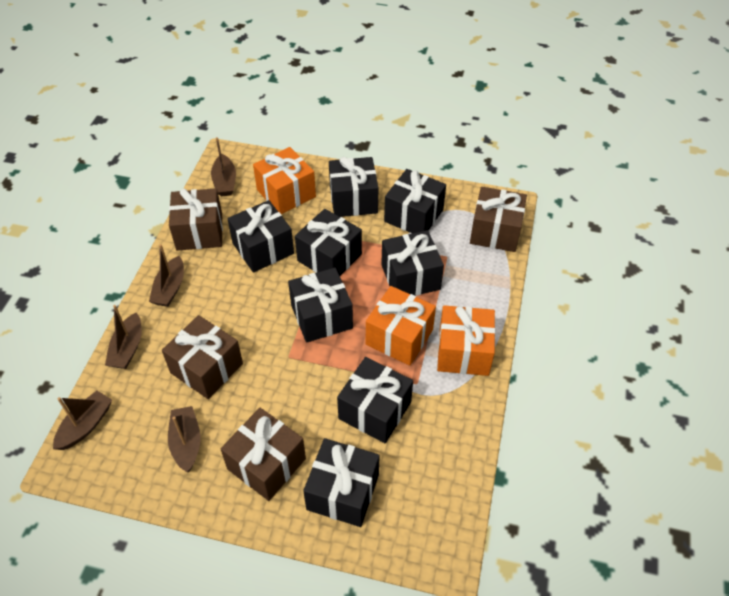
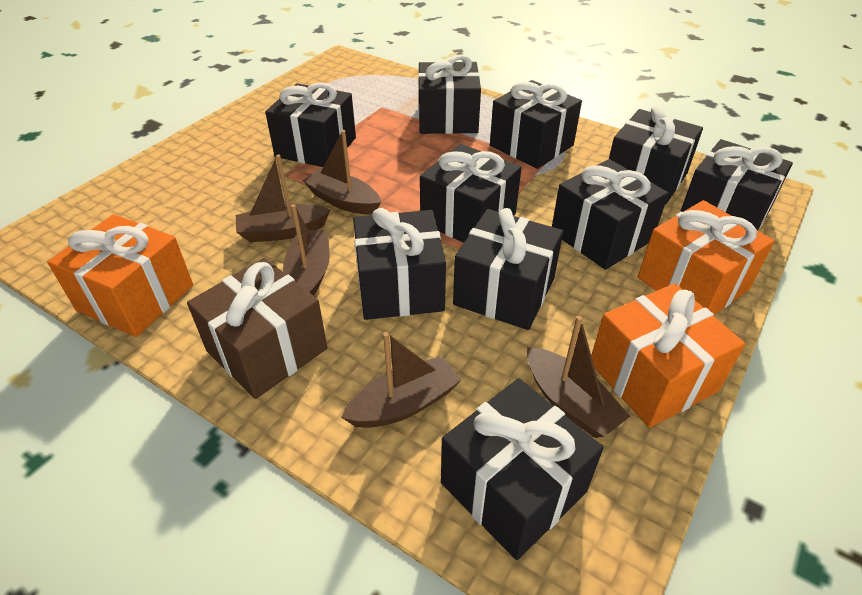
black gift: [227,200,294,273] [288,268,353,343] [295,209,362,276] [303,438,380,527] [329,157,378,217] [337,357,413,443] [381,230,444,296] [384,169,446,233] = 8 -> [265,83,356,167] [353,208,446,320] [418,55,481,134] [420,144,522,243] [441,378,604,560] [453,208,563,330] [490,80,582,169] [552,159,669,270] [609,105,703,205] [680,139,793,230] = 10
brown gift: [162,315,243,399] [169,188,223,251] [221,408,306,501] [470,187,527,252] = 4 -> [187,258,327,399] = 1

